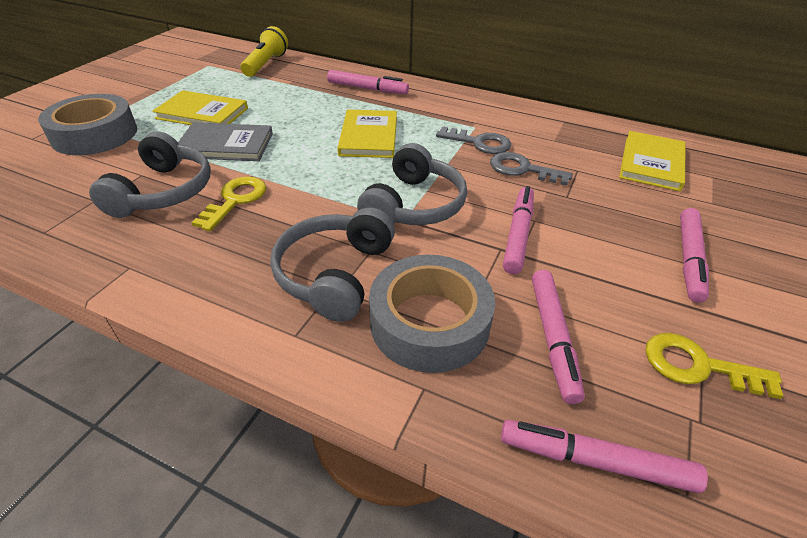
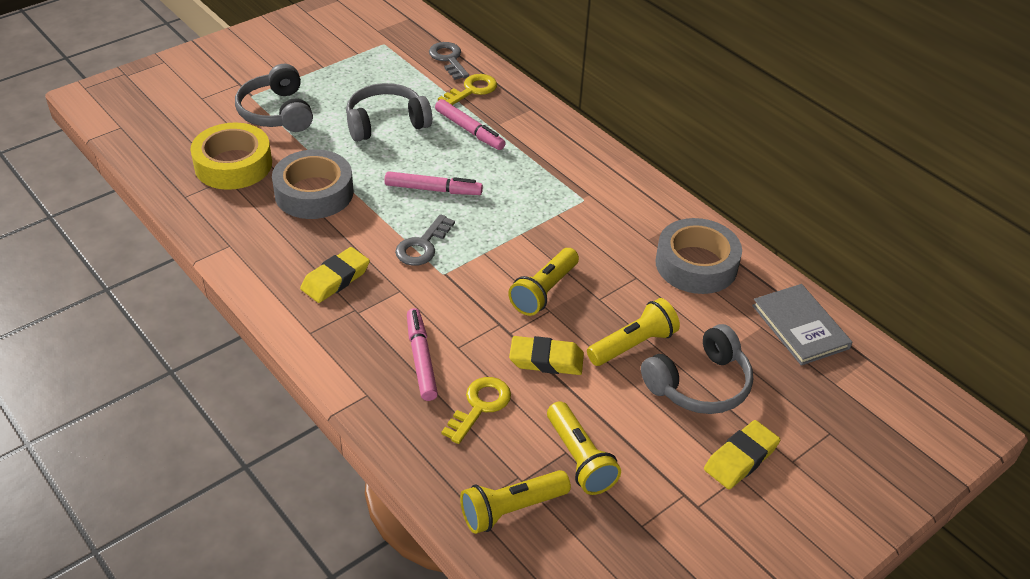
pink marker: [327,70,409,94] [501,420,708,493] [503,186,534,274] [532,270,585,404] [680,208,709,303] = 5 -> [385,171,483,195] [407,308,438,401] [435,99,506,150] = 3
yellow book: [152,90,248,125] [337,109,397,158] [619,131,686,191] = 3 -> none = 0
yellow eraser: none = 0 -> [300,247,370,303] [509,336,584,375] [704,420,780,489] = 3
yellow flashlight: [241,26,288,77] = 1 -> [460,470,571,534] [508,248,579,316] [547,401,621,495] [587,298,680,366] = 4
yellow tape: none = 0 -> [190,123,272,190] = 1

